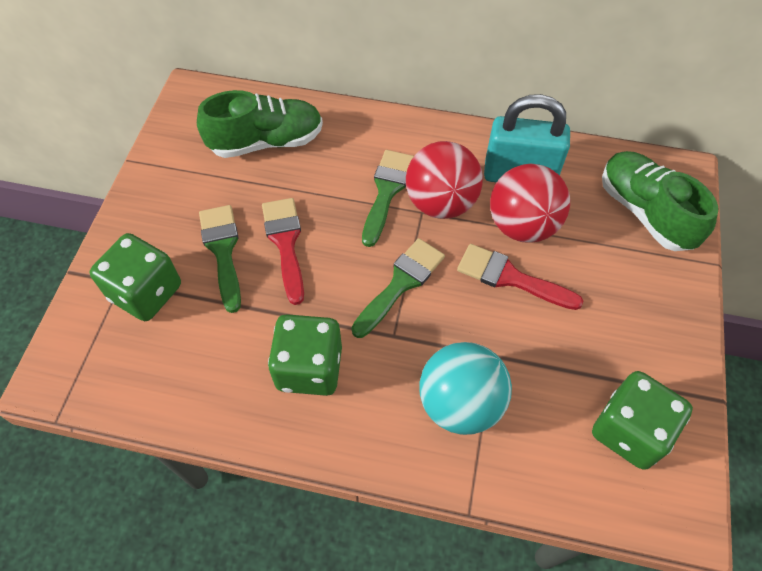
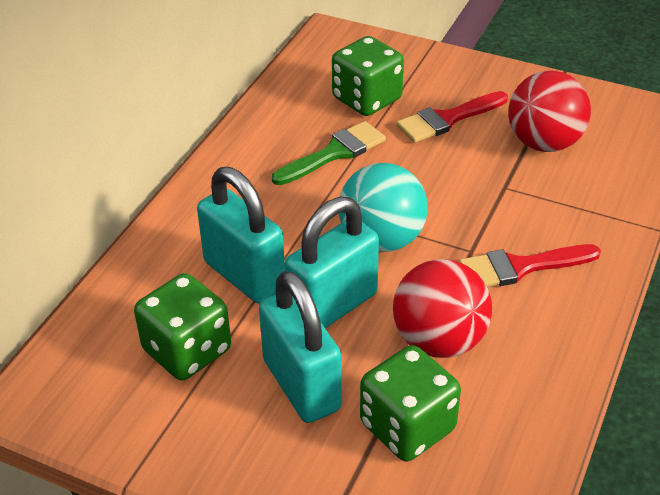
green brush: [199,205,241,313] [351,238,445,338] [362,150,414,247] = 3 -> [272,121,386,185] = 1
green shoe: [197,90,323,158] [602,151,719,251] = 2 -> none = 0
turquoise padlock: [484,94,570,182] = 1 -> [197,167,285,303] [259,271,342,423] [285,197,379,328] = 3

